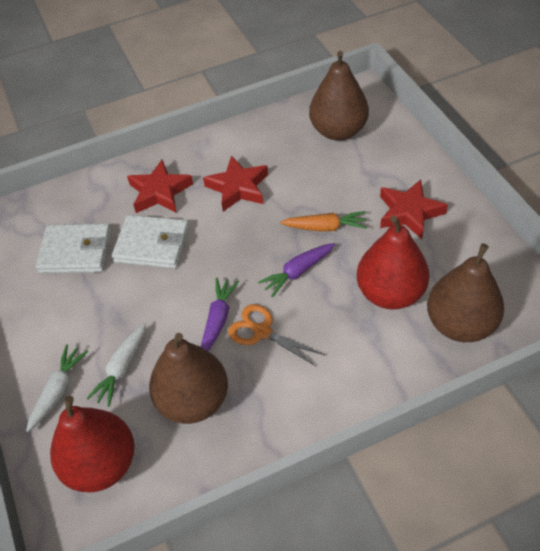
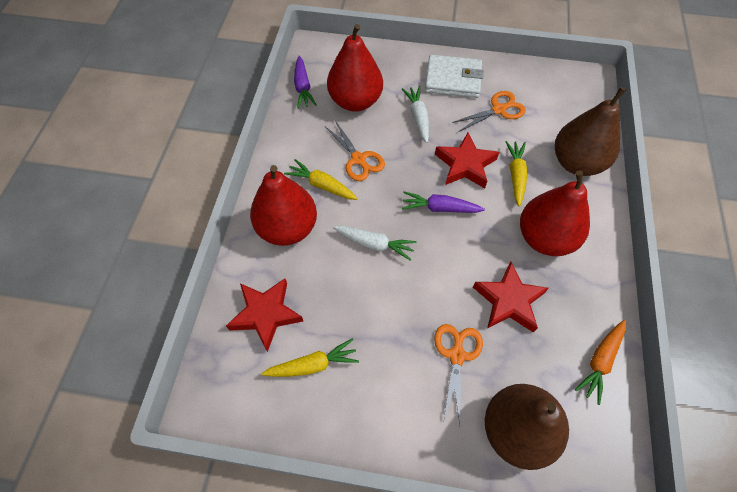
brown pear: [149,333,228,424] [309,51,369,141] [427,243,504,342] = 3 -> [485,384,569,470] [555,87,626,176] = 2
orange scissors: [228,304,325,367] = 1 -> [326,122,385,181] [434,324,483,424] [452,91,526,132] = 3
red pear: [50,396,135,492] [357,216,430,310] = 2 -> [250,165,317,246] [327,24,383,112] [520,171,590,256] = 3
white wallet: [35,224,111,273] [112,215,189,269] = 2 -> [425,55,484,98] = 1
yellow carrot: none = 0 -> [261,338,359,377] [284,159,358,200] [505,141,527,206] = 3

